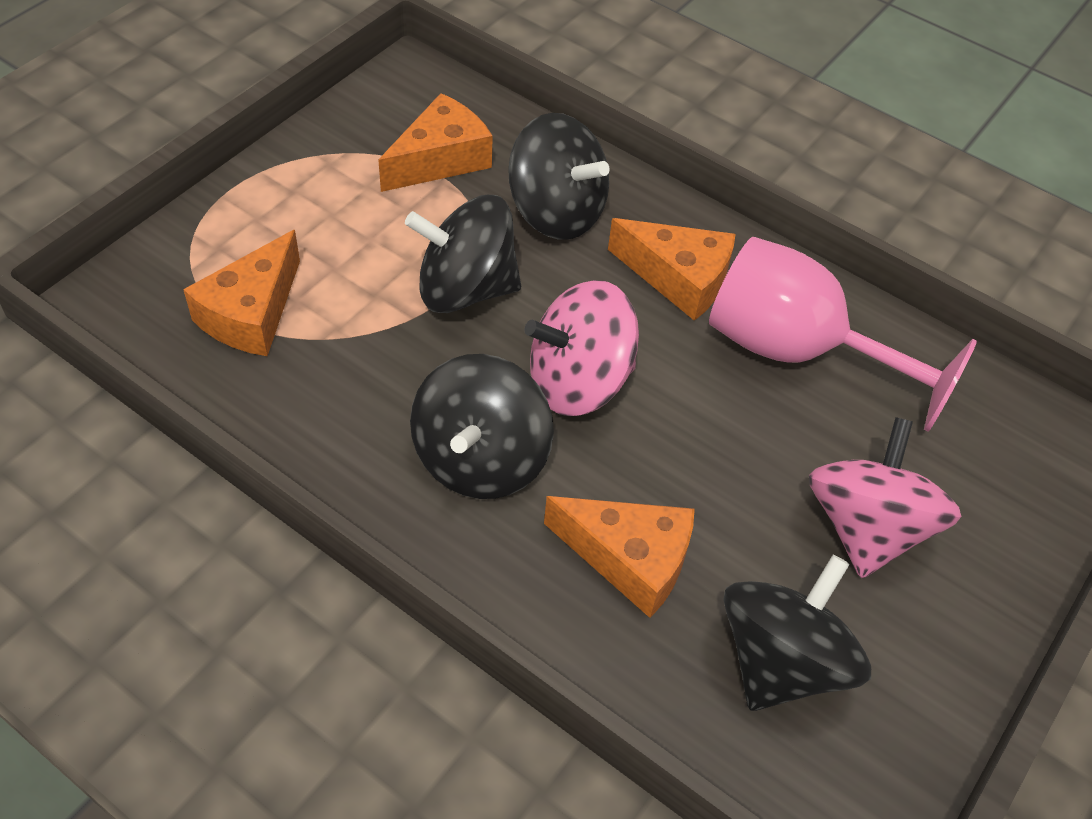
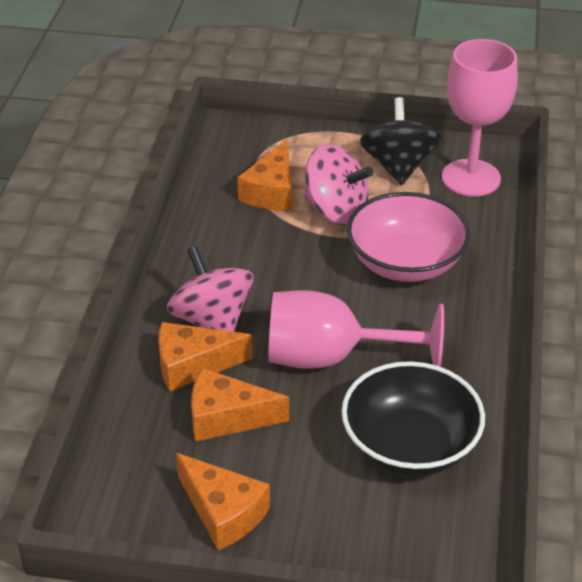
black bowl: none = 0 -> [341,361,485,476] = 1
black spinning top: [405,195,521,313] [410,354,554,499] [508,113,610,240] [723,555,871,711] = 4 -> [360,97,441,185] = 1
pink bowl: none = 0 -> [347,192,470,282] = 1
pink goblet: [709,237,977,432] = 1 -> [268,290,444,369] [442,39,518,197] = 2

